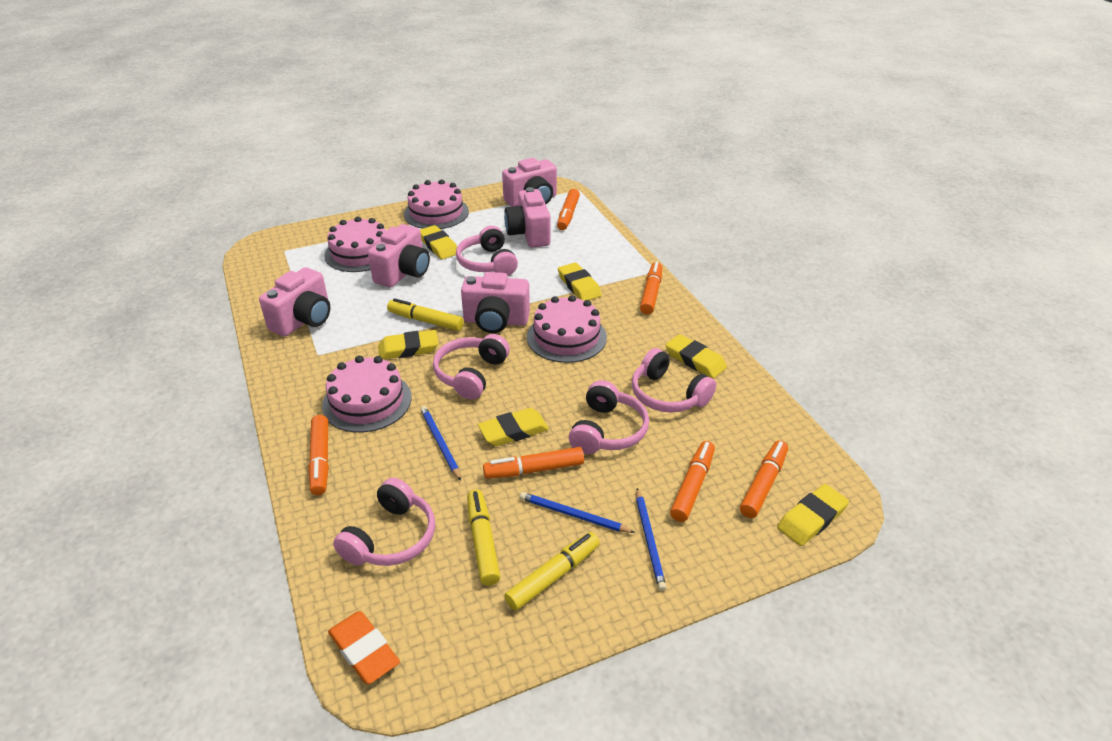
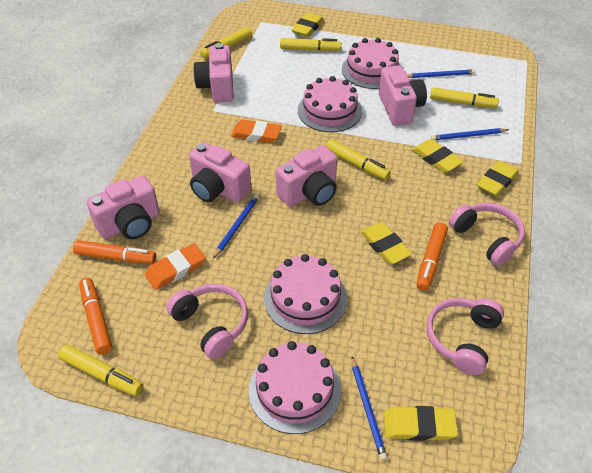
blue pencil: [420,406,461,481] [520,492,635,533] [636,488,667,591] = 3 -> [213,194,259,259] [352,357,387,461] [408,69,475,78] [431,128,509,140] = 4
orange eraser: [328,611,400,684] = 1 -> [145,243,206,290] [231,120,282,143] = 2
orange marker: [308,415,329,495] [483,447,584,479] [557,189,580,230] [640,262,662,315] [670,441,715,522] [740,440,788,518] = 6 -> [73,240,156,264] [79,278,112,355] [416,222,448,291] = 3
pink headphones: [333,478,435,566] [433,334,510,400] [456,226,518,276] [569,380,649,454] [632,348,716,413] = 5 -> [166,284,248,359] [427,298,504,375] [449,203,525,266] = 3
yellow eraser: [378,330,439,359] [420,225,457,260] [478,408,549,446] [558,263,602,301] [666,334,727,379] [777,484,849,546] = 6 -> [292,13,324,37] [360,222,412,264] [384,406,458,441] [412,139,464,173] [477,161,519,197] = 5
yellow marker: [387,298,464,331] [467,490,500,586] [504,532,600,611] = 3 -> [58,345,143,396] [200,27,252,59] [280,38,341,51] [326,139,391,180] [430,87,499,108] = 5

